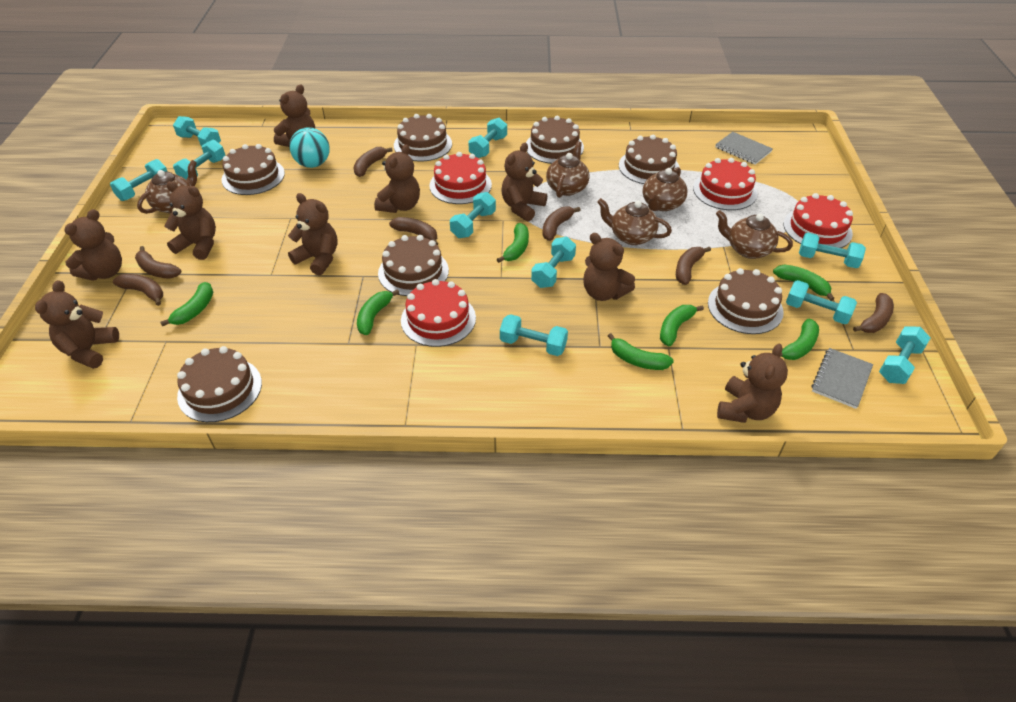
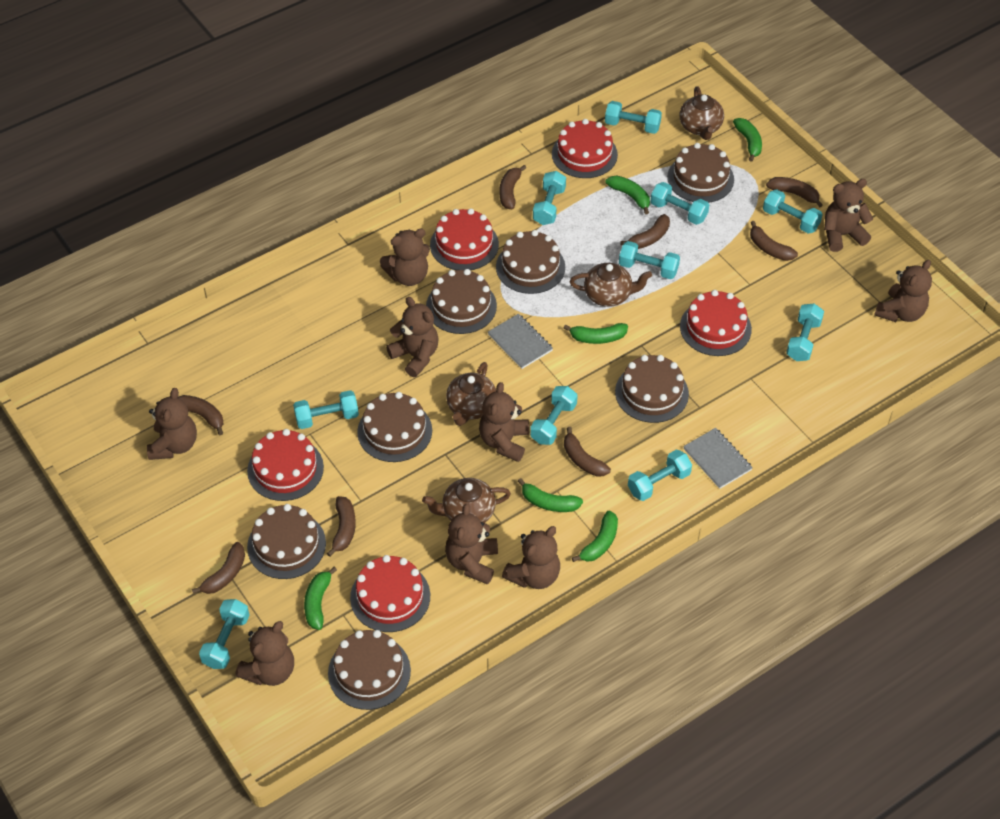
brown banana: [113,274,163,306] [135,246,181,279] [353,147,393,177] [389,217,438,246] [542,206,581,241] [676,246,711,285] [853,293,894,333] = 7 -> [178,395,223,435] [192,542,245,594] [327,496,356,557] [499,165,526,209] [564,427,611,477] [620,214,670,249] [750,221,798,261] [766,177,823,207] = 8
brown teapot: [137,160,197,214] [546,141,590,198] [597,198,672,245] [643,167,688,211] [716,210,793,259] = 5 -> [422,478,511,523] [446,362,496,426] [570,263,652,307] [679,86,724,140] = 4
green banana: [160,282,213,326] [357,289,399,335] [497,223,529,263] [608,333,674,370] [660,305,704,346] [773,264,834,301] [779,319,819,360] = 7 -> [304,567,337,630] [518,478,583,512] [564,323,628,344] [572,511,618,562] [606,176,650,214] [733,118,762,162] = 6
red cake: [401,279,476,347] [429,152,492,204] [693,158,757,210] [783,193,853,248] = 4 -> [247,429,324,501] [350,555,430,632] [430,208,499,270] [552,119,618,178] [680,290,752,356] = 5
turquoise ball: [289,127,330,168] = 1 -> none = 0

